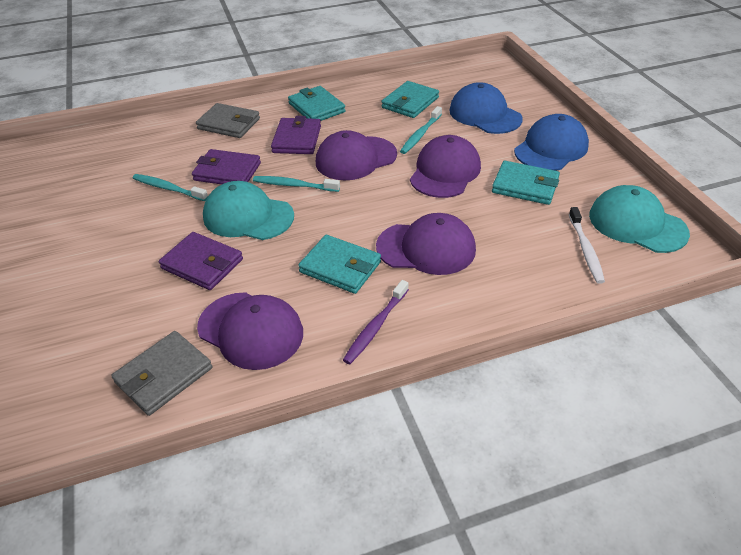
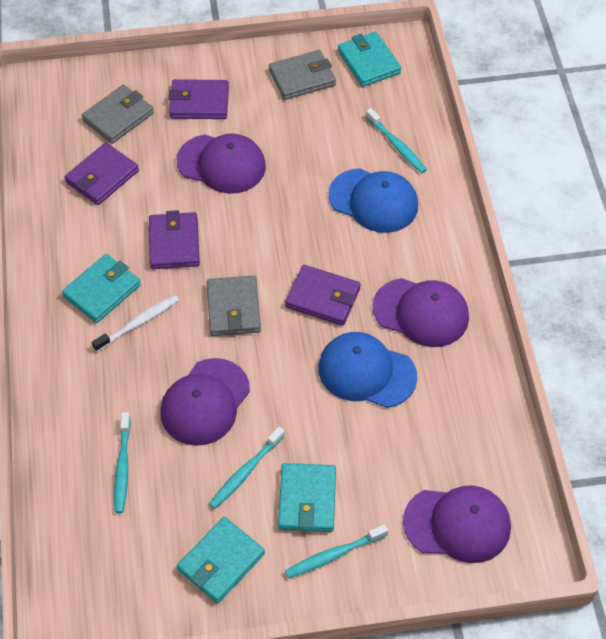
grey wallet: [111,331,212,416] [196,103,260,138] = 2 -> [82,85,154,144] [207,275,261,336] [269,50,336,100] = 3
purple toothbrush: [343,280,409,364] = 1 -> none = 0
purple wallet: [159,232,243,290] [192,149,261,185] [271,116,321,154] = 3 -> [65,143,139,205] [149,210,200,269] [168,79,229,119] [285,265,361,326] = 4
turquoise cap: [203,181,294,240] [589,185,690,253] = 2 -> none = 0
turquoise toothbrush: [133,174,208,201] [253,176,340,192] [400,106,442,154] = 3 -> [114,412,131,513] [209,427,285,509] [285,524,388,578] [366,108,427,173] = 4

